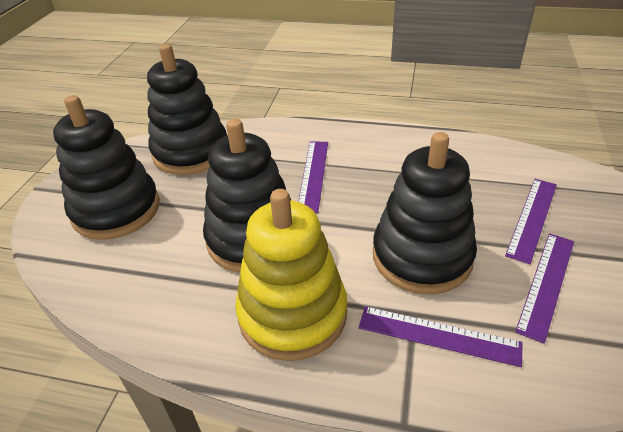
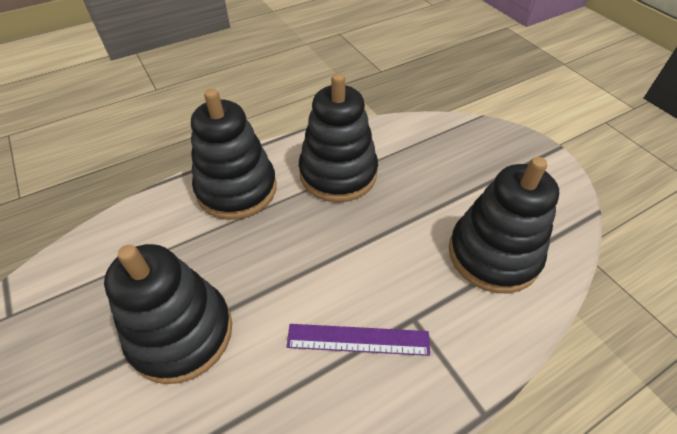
purple ruler: [298,141,328,213] [359,306,523,367] [505,179,557,264] [515,233,574,344] = 4 -> [286,324,430,356] = 1
yellow stacking toy: [235,189,347,361] = 1 -> none = 0

